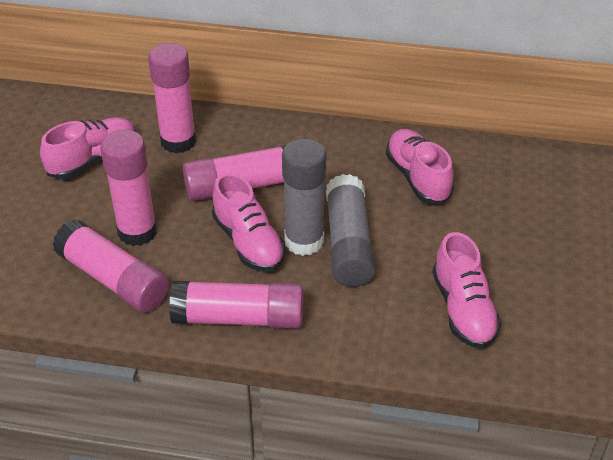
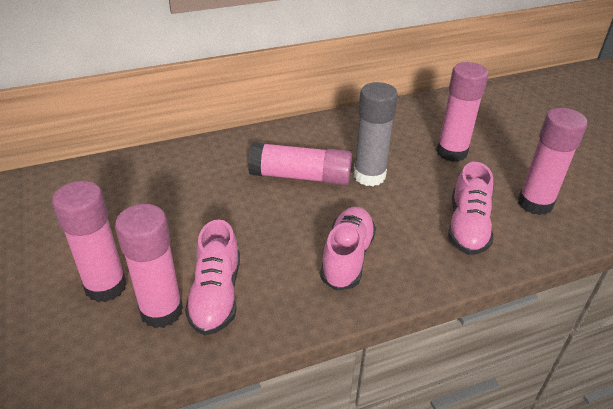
grey glue stick: [282,139,326,256] [326,174,375,287] = 2 -> [354,82,398,186] = 1
pink shoe: [40,117,136,179] [212,173,286,272] [386,129,454,204] [432,232,501,349] = 4 -> [185,219,240,336] [320,207,376,291] [448,162,493,255] = 3

